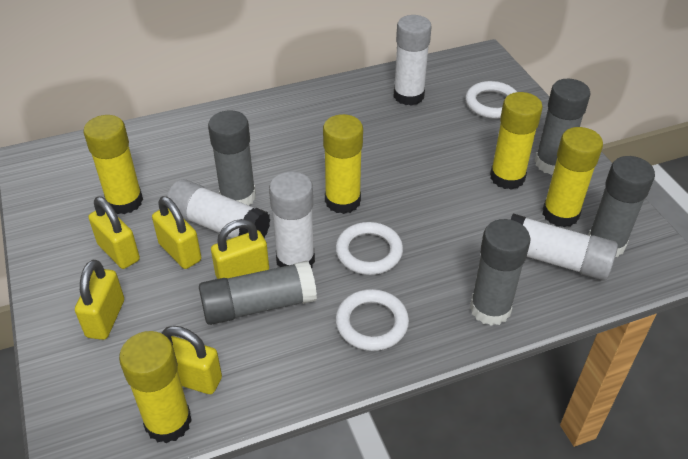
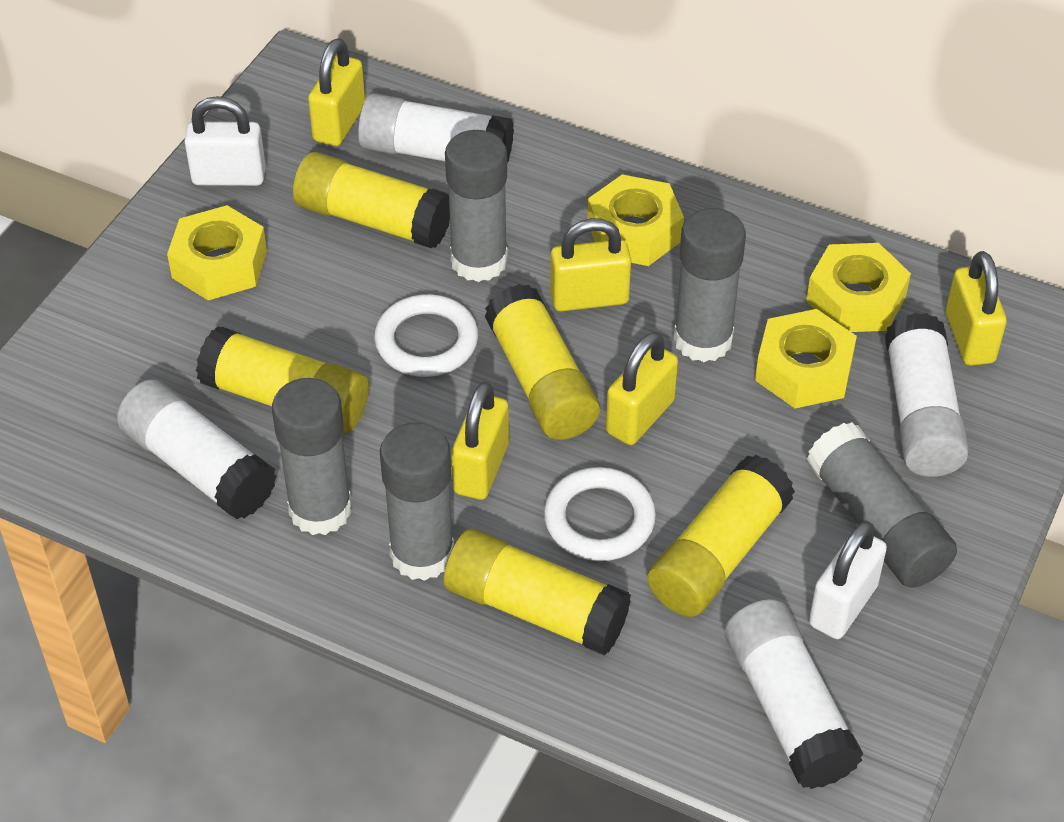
white padlock: none = 0 -> [184,96,266,186] [809,521,887,639] = 2
white ring: [336,222,403,275] [336,289,409,351] [465,81,517,119] = 3 -> [374,294,478,377] [544,467,656,561] = 2
yellow nut: none = 0 -> [167,205,267,300] [587,174,684,266] [755,309,857,408] [806,243,911,332] = 4

